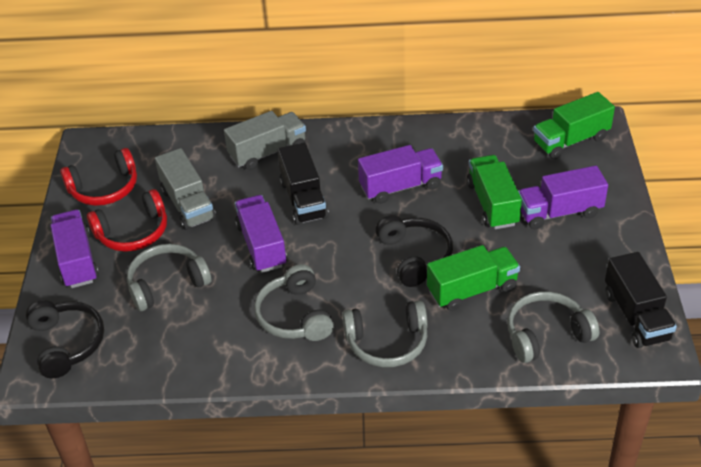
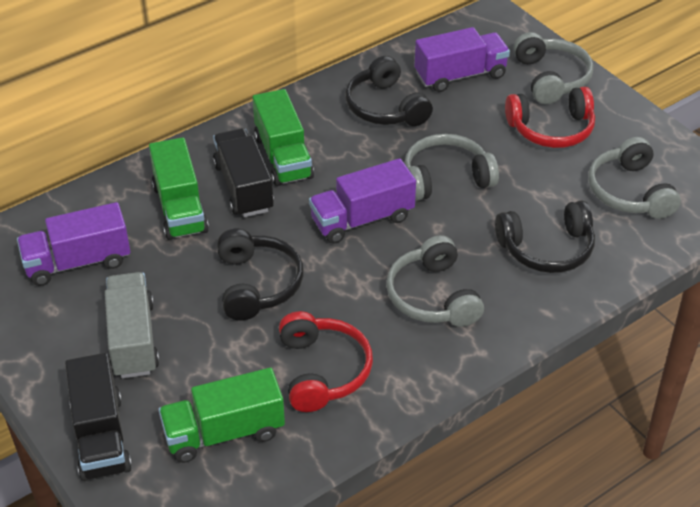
black headphones: [26,300,104,378] [375,215,453,287] = 2 -> [217,229,304,321] [345,56,433,126] [495,200,595,273] = 3
grey truck: [155,148,216,230] [224,111,306,170] = 2 -> [105,272,159,378] = 1
purple truck: [51,210,99,288] [235,195,287,273] [358,145,443,204] [518,165,608,229] = 4 -> [17,202,131,286] [309,158,416,244] [414,27,510,92] = 3

